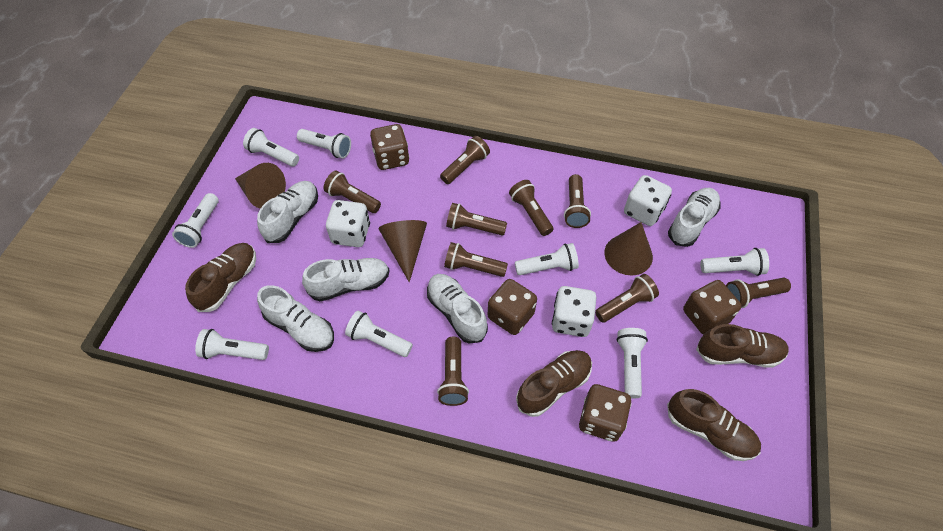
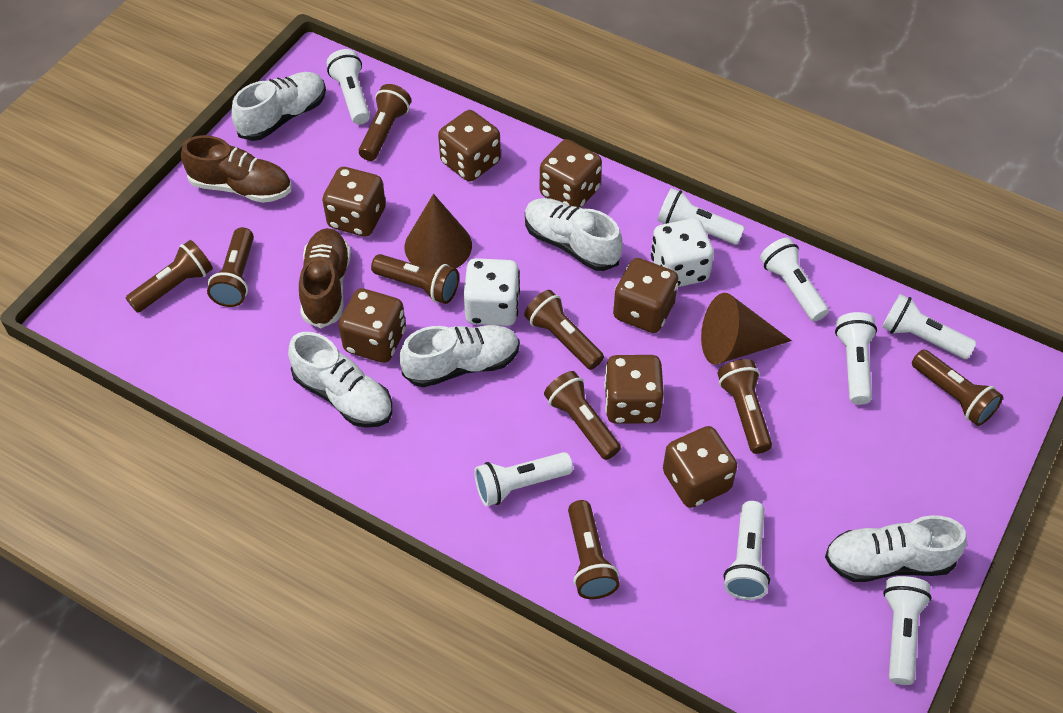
brown cone: [235,163,286,209] [378,220,427,282] [604,222,653,276] = 3 -> [405,194,472,269] [701,293,792,365] = 2
brown dice: [370,124,409,170] [488,279,537,335] [579,384,632,442] [683,280,741,335] = 4 -> [322,167,386,237] [339,288,406,363] [438,110,501,182] [540,139,602,208] [604,355,664,424] [613,258,678,333] [663,426,737,508] = 7
brown shoe: [185,243,256,312] [516,350,592,417] [667,389,761,461] [696,324,789,368] = 4 -> [181,135,291,203] [299,228,351,328] = 2
white dice: [326,200,370,247] [552,286,596,337] [624,175,672,226] = 3 -> [464,258,520,326] [651,218,714,287] = 2

